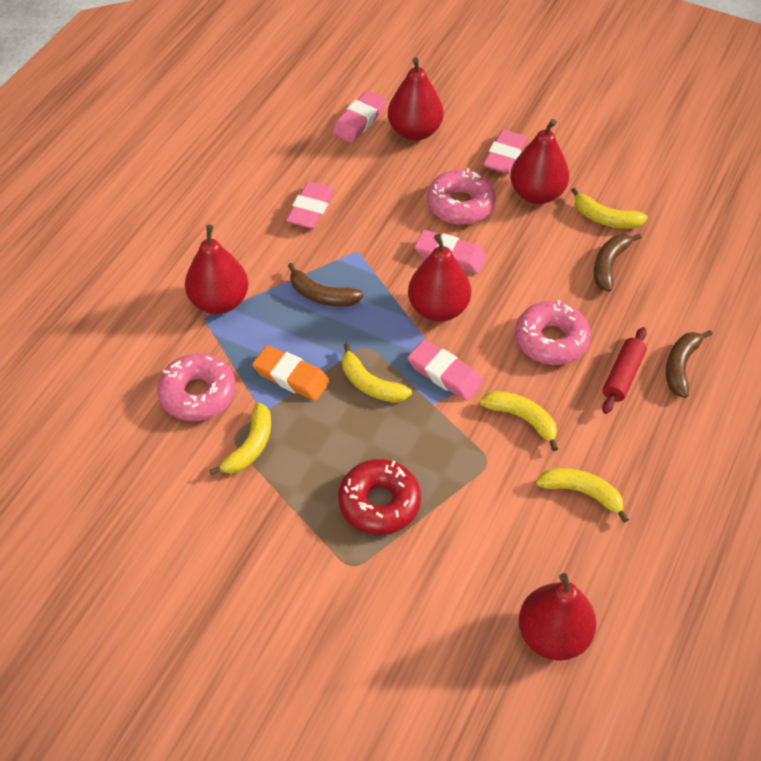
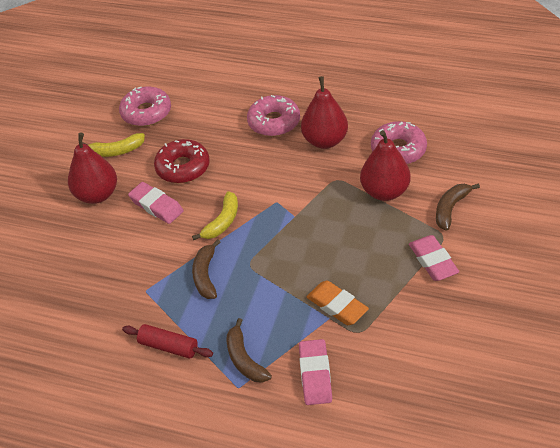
pink eraser: [286,181,334,229] [332,91,386,143] [408,340,483,401] [414,230,487,274] [483,130,527,174] = 5 -> [128,182,184,224] [299,339,332,405] [409,235,459,281] = 3
red pear: [185,224,248,314] [388,57,444,141] [408,234,471,322] [510,119,569,204] [518,573,596,661] = 5 -> [68,132,117,204] [301,76,348,149] [360,130,411,201] = 3
yellow banana: [209,403,271,475] [342,343,412,403] [480,391,558,451] [536,468,629,523] [571,188,648,229] = 5 -> [83,133,145,157] [192,191,238,240] = 2

